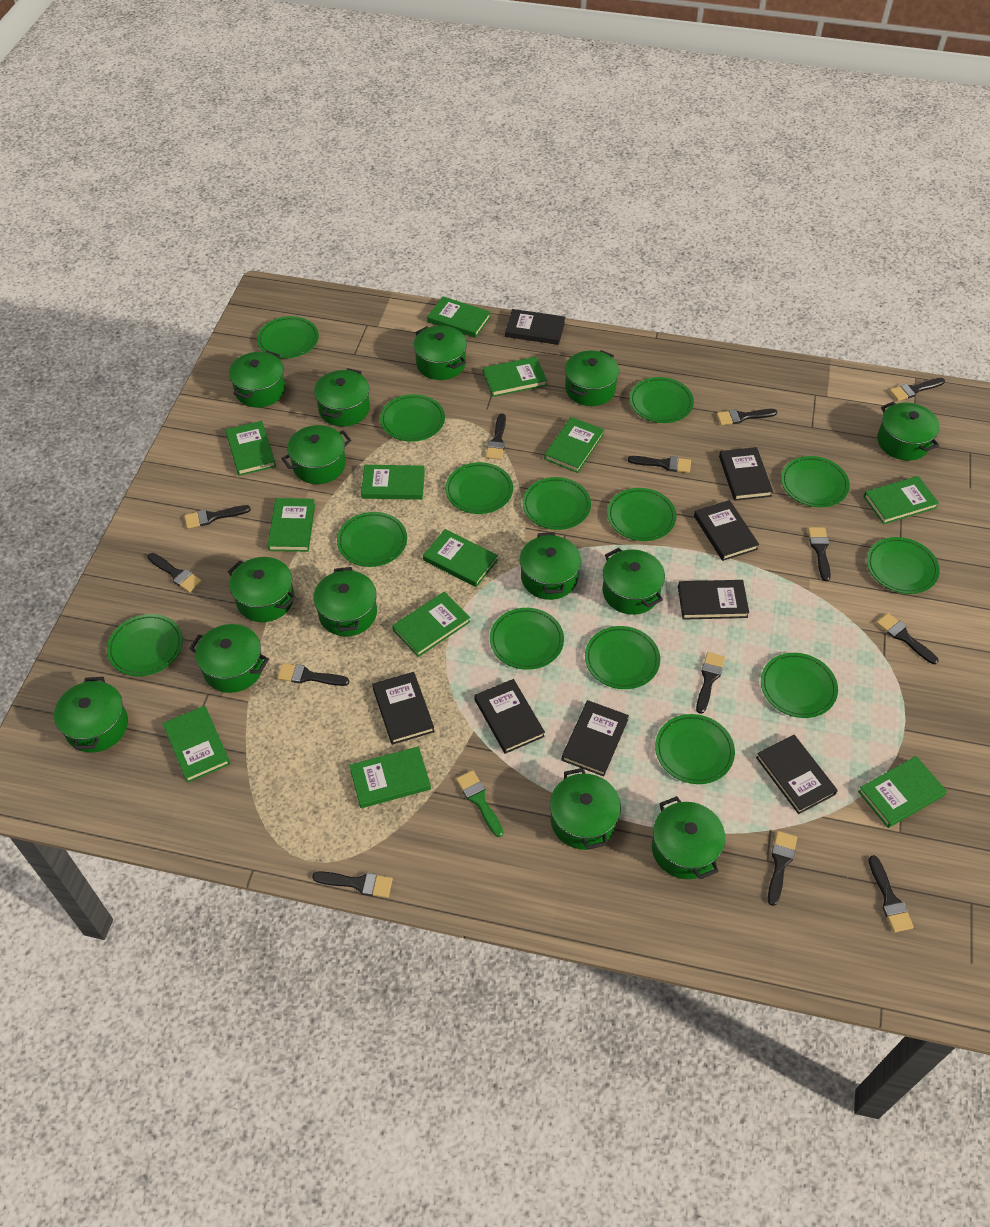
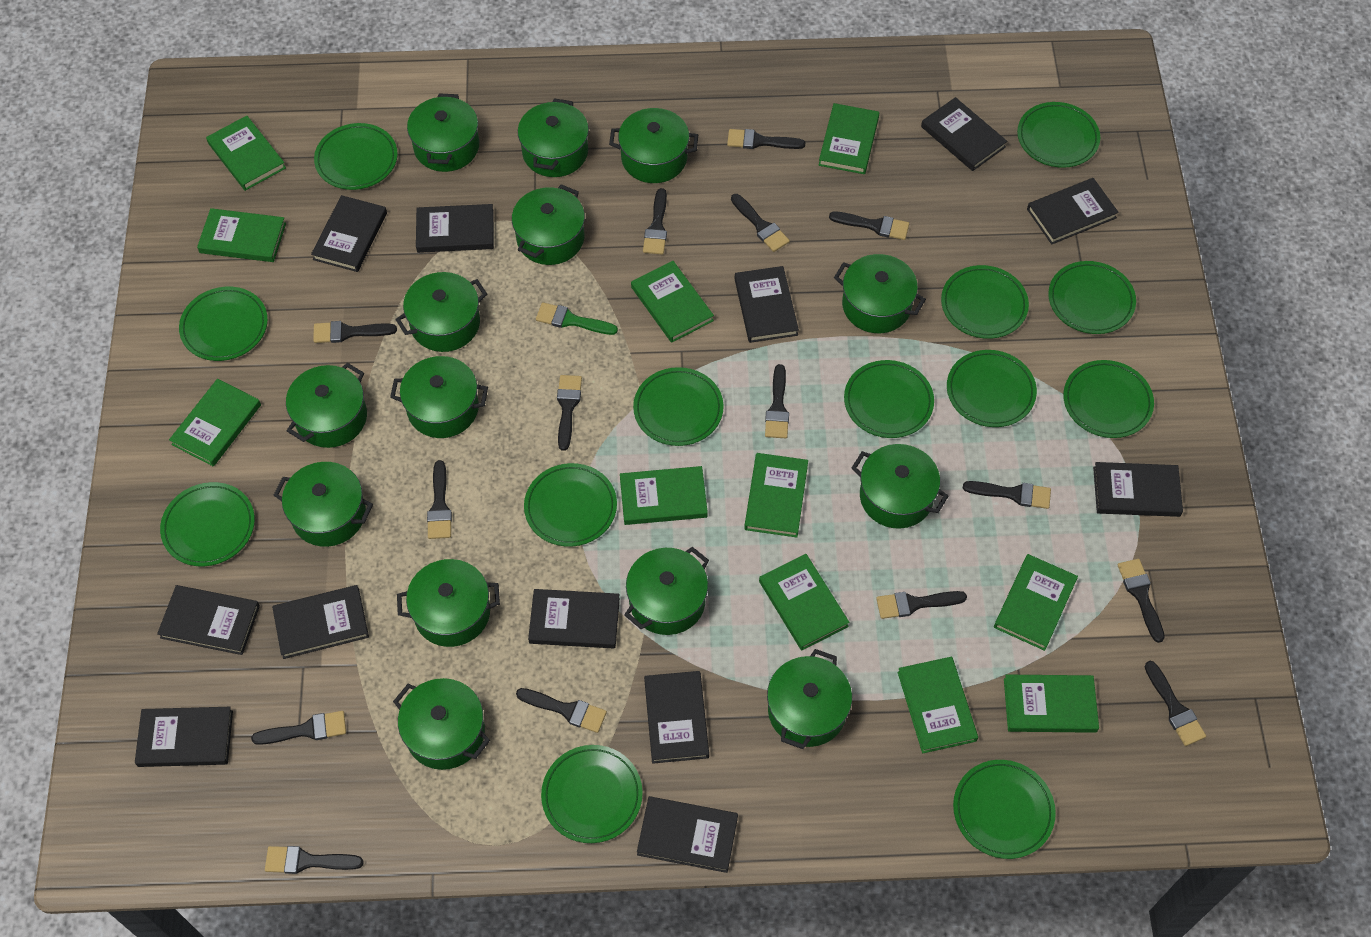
black book: [372,672,435,745] [474,679,545,754] [505,309,565,345] [561,700,629,777] [678,580,749,620] [694,500,759,561] [719,447,773,501] [756,735,838,814] = 8 -> [135,707,233,767] [157,585,260,655] [272,585,369,659] [311,195,387,272] [416,204,494,253] [528,589,620,648] [637,796,738,873] [644,671,709,764] [735,266,799,343] [921,97,1007,171] [1027,178,1119,245] [1093,462,1183,517] = 12
black brush: [147,553,202,593] [184,505,251,529] [277,663,349,686] [312,871,393,898] [486,414,506,460] [628,456,691,473] [696,652,725,714] [717,409,777,425] [768,831,797,906] [808,527,831,581] [868,855,914,933] [876,613,938,664] [890,378,945,401] = 13 -> [251,711,346,745] [265,846,364,874] [313,321,397,343] [427,460,452,539] [516,688,607,733] [557,375,582,451] [643,188,667,255] [727,129,805,149] [731,194,790,252] [765,364,789,438] [829,211,909,240] [876,591,967,619] [963,481,1051,509] [1118,559,1165,643] [1144,661,1206,746] = 15
green book: [162,706,230,783] [225,421,276,476] [267,498,315,552] [349,746,431,808] [361,465,425,500] [392,592,470,657] [423,529,498,587] [427,296,491,338] [483,357,547,397] [544,417,604,473] [858,756,947,828] [863,476,939,524] = 12 -> [169,379,261,467] [197,208,286,262] [206,116,286,191] [620,466,708,525] [631,261,714,343] [744,453,808,538] [759,554,850,650] [819,103,879,174] [898,657,978,753] [994,554,1078,651] [1004,675,1099,733] = 11
green plate: [107,614,183,676] [257,316,319,359] [337,512,407,567] [380,394,445,442] [445,462,513,514] [490,608,564,670] [522,477,591,530] [585,626,660,689] [607,488,676,541] [630,377,694,423] [655,714,735,784] [761,653,838,718] [781,456,850,507] [867,537,940,594] = 14 -> [160,482,255,567] [179,287,268,361] [314,123,398,190] [524,463,617,547] [541,745,643,843] [633,367,724,446] [844,360,934,438] [941,265,1029,339] [947,350,1037,427] [953,760,1056,859] [1017,102,1100,168] [1048,261,1136,334] [1063,360,1154,438] = 13

